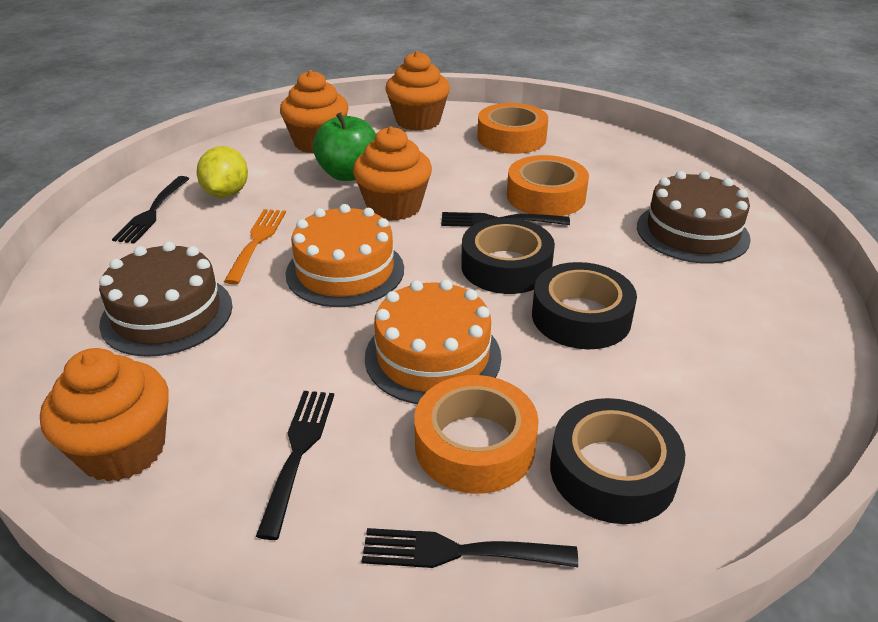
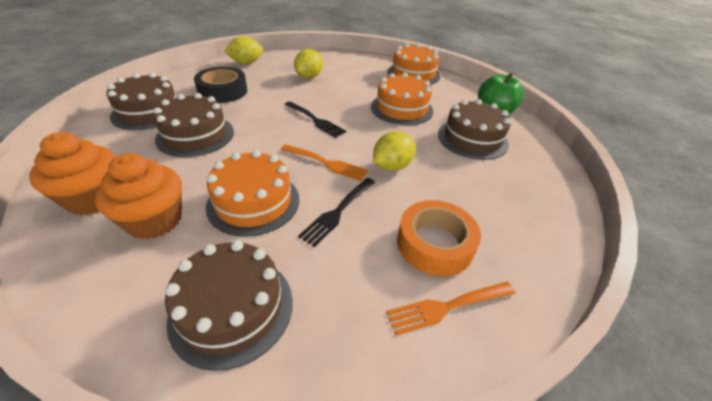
black fork: [112,176,190,244] [256,391,334,540] [362,528,578,568] [441,212,570,227] = 4 -> [284,101,346,138] [298,178,375,247] = 2
black tape: [461,218,555,294] [532,262,637,349] [550,398,685,524] = 3 -> [194,67,247,103] = 1
brown cake: [99,242,232,357] [637,171,751,264] = 2 -> [107,73,176,130] [153,93,234,157] [165,240,293,371] [438,99,511,160] = 4
orange cake: [286,204,404,307] [365,279,501,404] = 2 -> [206,150,299,237] [371,73,433,125] [387,43,440,85] = 3
orange cupcake: [40,348,169,482] [280,70,349,154] [353,126,432,221] [386,51,450,131] = 4 -> [29,132,116,215] [95,153,182,239] = 2
orange fork: [224,209,286,284] = 1 -> [281,144,368,181] [386,282,516,336] = 2
orange tape: [414,375,539,494] [477,103,548,154] [507,155,589,216] = 3 -> [397,200,481,276] = 1
yellow lemon: [197,146,248,198] = 1 -> [224,36,263,64] [294,49,323,79] [373,131,416,171] = 3

